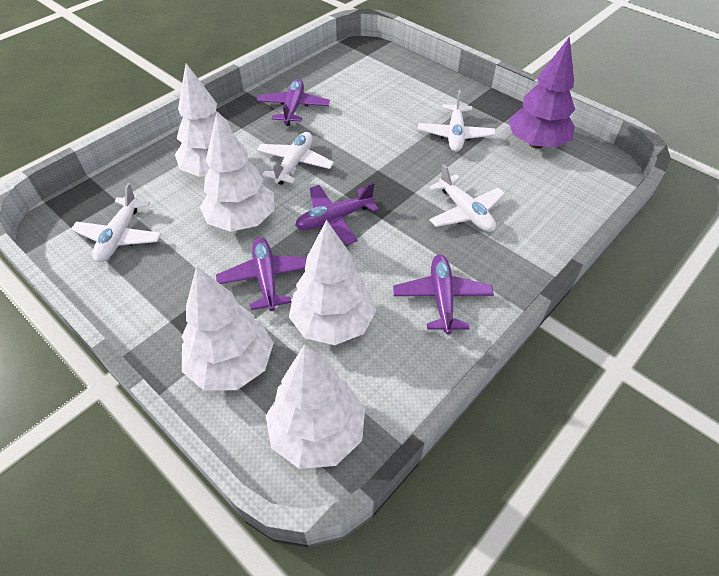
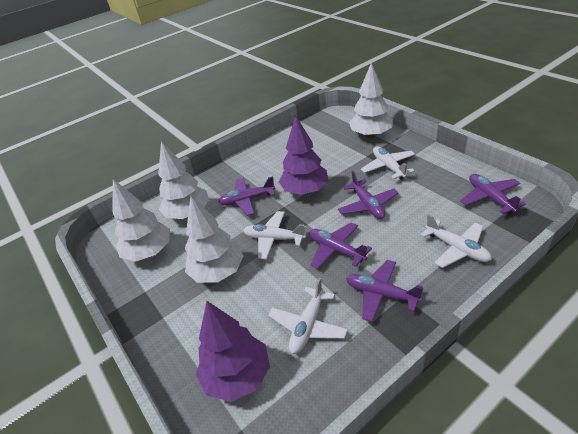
purple plane: [216,237,307,311] [257,79,330,126] [295,182,379,245] [393,255,494,335] = 4 -> [218,176,276,216] [310,222,372,269] [338,171,398,219] [346,260,423,322] [460,174,526,214] = 5
purple tree: [508,36,575,149] = 1 -> [196,301,270,402] [279,115,329,195] = 2
white tree: [175,63,244,177] [182,266,274,390] [200,113,274,232] [266,344,365,469] [289,220,376,345] = 5 -> [113,179,170,261] [158,141,209,219] [185,196,243,283] [349,63,393,138] = 4

